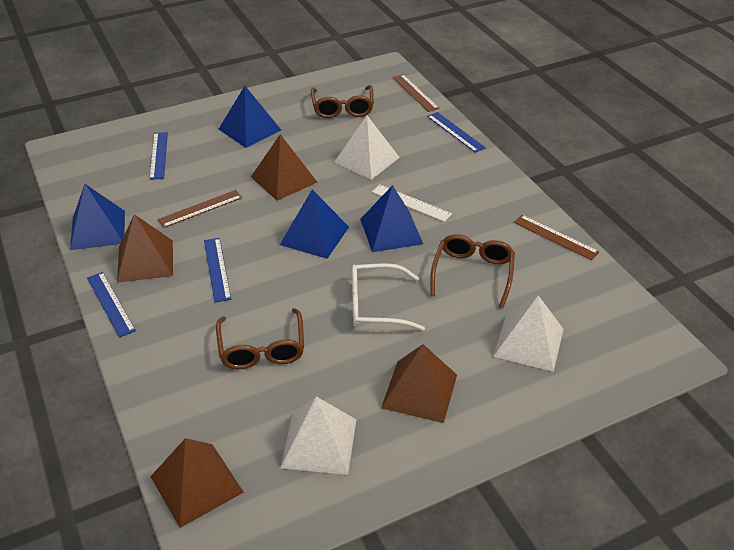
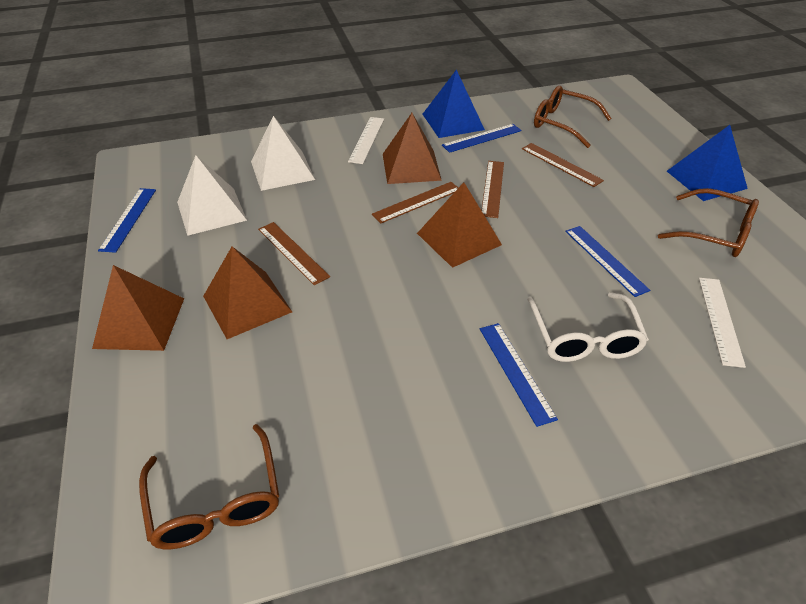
blue pyramid: [70,184,125,250] [219,86,281,148] [280,189,349,259] [360,185,423,252] = 4 -> [423,69,485,138] [667,125,748,201] = 2
brown ruler: [158,190,242,228] [393,74,439,112] [514,215,599,260] = 3 -> [258,222,330,285] [372,182,459,223] [481,161,504,218] [522,143,604,187] = 4
white pyramid: [280,397,356,475] [334,115,400,180] [493,295,564,372] = 3 -> [177,155,247,236] [251,116,315,191] = 2
white ruler: [372,184,452,222] = 1 -> [348,117,384,164] [699,278,746,368] = 2

